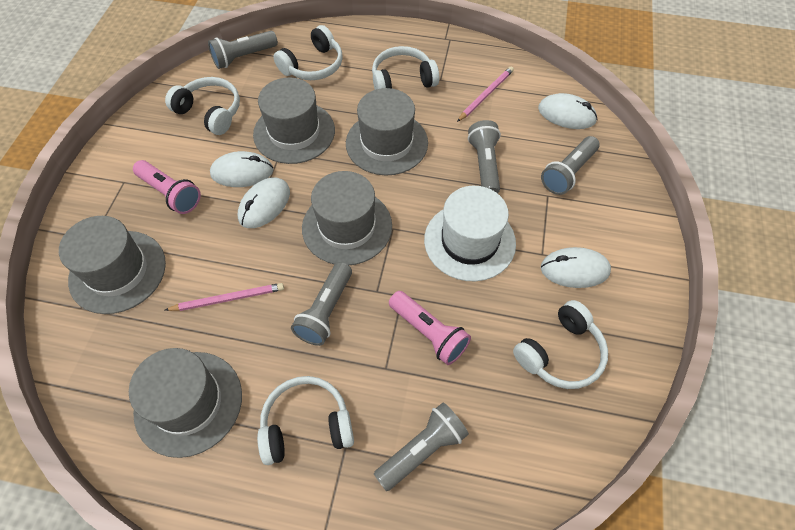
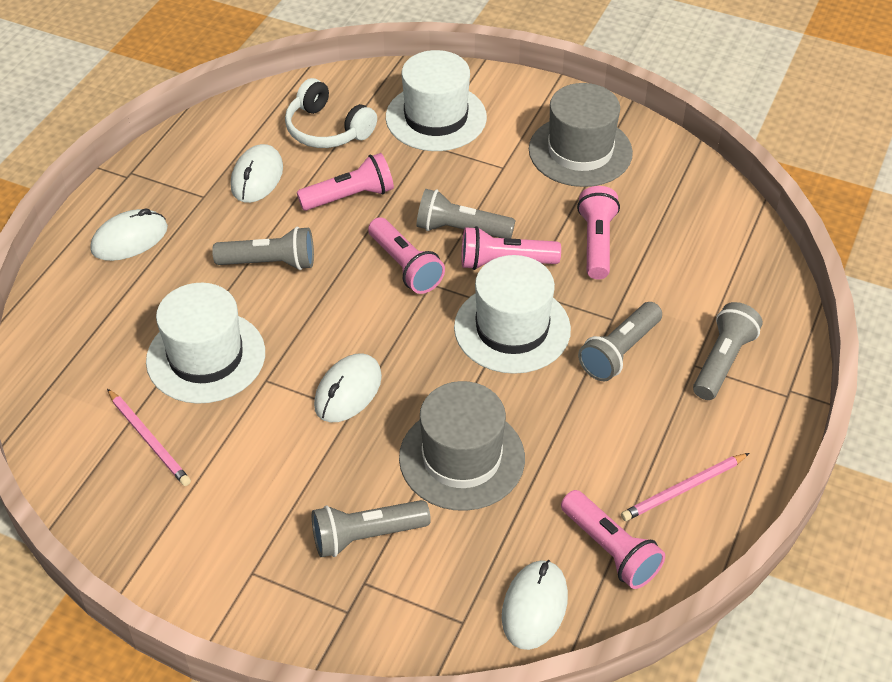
grey hat: [59,216,166,314] [129,348,242,458] [253,78,335,164] [302,171,392,265] [346,88,428,175] = 5 -> [399,381,525,511] [529,83,633,187] = 2
pink flashlight: [133,160,201,214] [389,291,471,365] = 2 -> [297,153,394,211] [368,217,445,294] [461,226,561,270] [561,490,665,589] [577,186,620,280] = 5
white hat: [424,186,516,281] = 1 -> [146,283,265,404] [386,50,487,151] [454,255,571,374] = 3
white headphones: [165,77,240,135] [257,376,354,465] [273,25,343,80] [372,46,439,90] [513,300,608,389] = 5 -> [285,78,377,148] = 1

